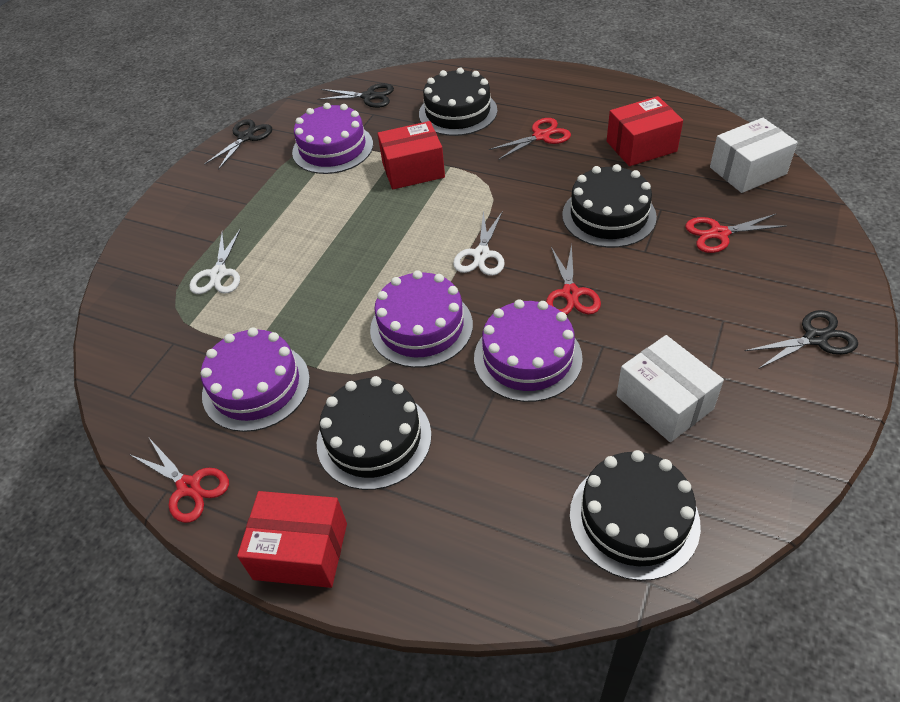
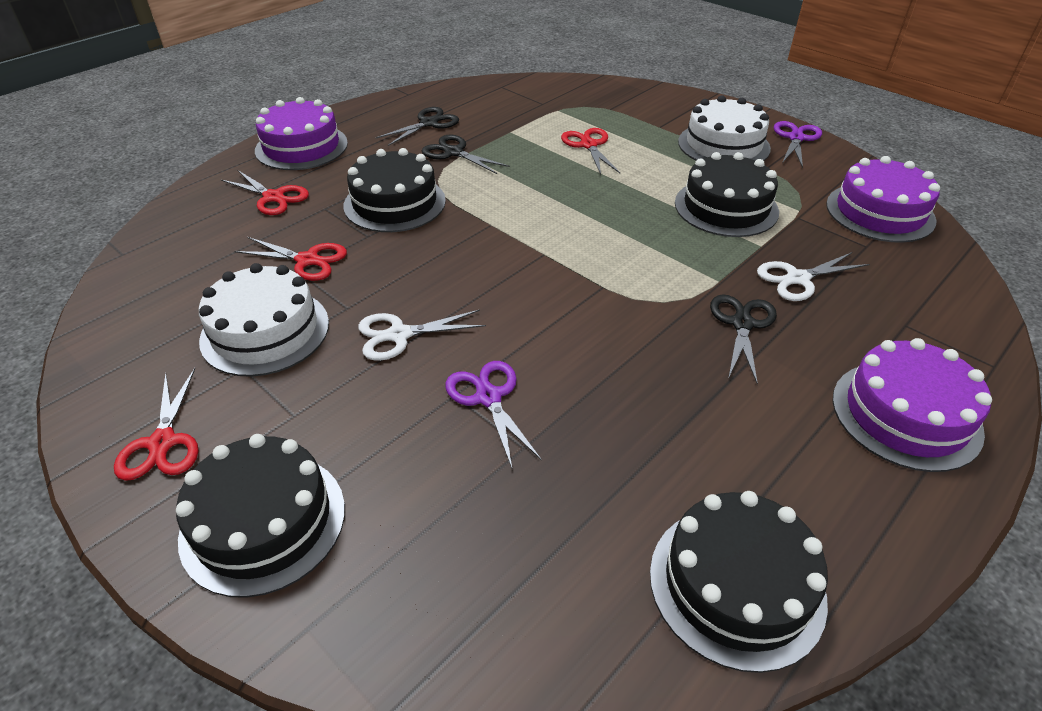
purple cake: [201,327,310,432] [292,103,373,174] [370,270,473,368] [474,299,583,402] = 4 -> [255,97,348,170] [826,156,940,243] [832,338,992,472] = 3
purple scissors: none = 0 -> [445,361,542,468] [774,121,822,168] = 2
red box: [237,491,347,588] [378,121,445,189] [607,96,683,166] = 3 -> none = 0
white box: [616,335,724,442] [710,118,798,193] = 2 -> none = 0
white cake: none = 0 -> [199,263,329,377] [678,95,771,161] = 2

